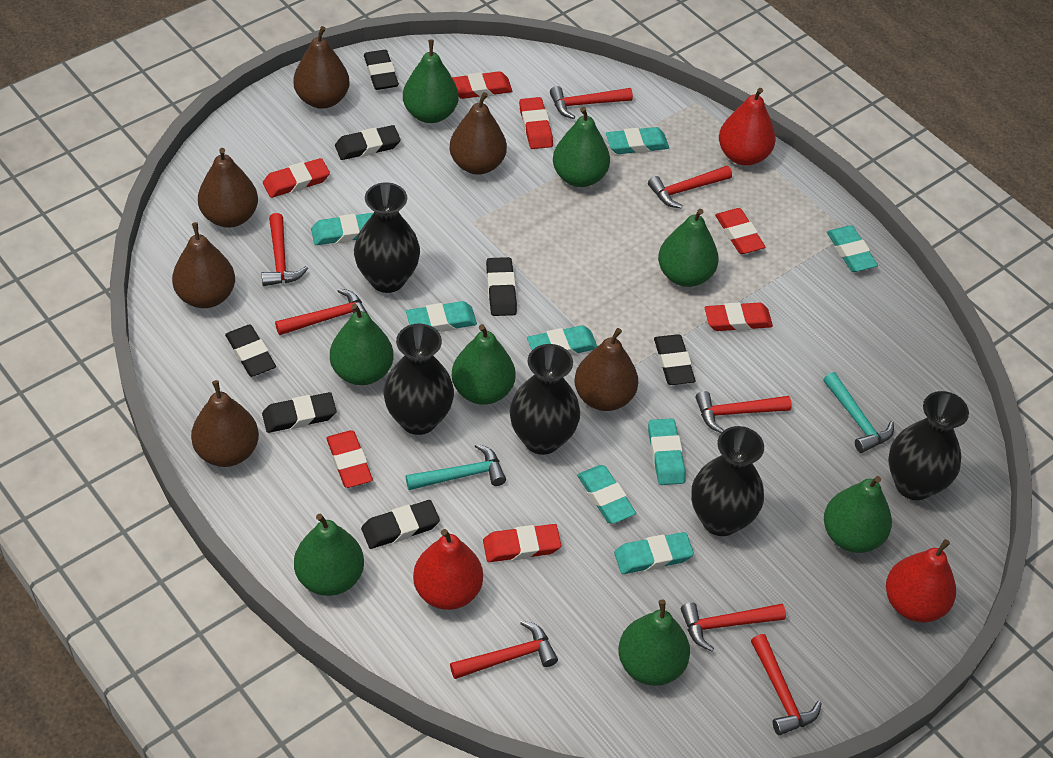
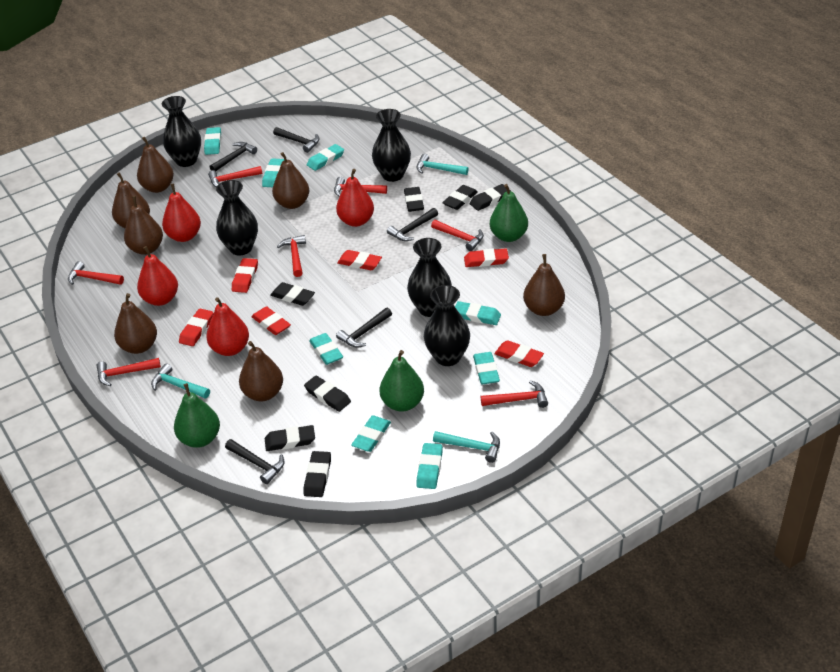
black hammer: none = 0 -> [210,142,257,171] [225,439,284,484] [273,127,320,153] [336,308,392,348] [387,208,438,241] = 5
brown pear: [172,222,235,308] [191,380,259,467] [198,148,258,228] [293,26,350,109] [449,92,507,175] [574,328,638,411] = 6 -> [112,173,150,228] [114,293,157,354] [124,196,163,255] [137,137,174,193] [239,341,283,401] [272,152,310,209] [523,254,565,316] = 7
green pear: [294,514,364,596] [330,304,393,385] [403,40,459,123] [452,324,516,405] [553,107,610,187] [618,599,690,686] [658,209,719,287] [824,476,892,553] = 8 -> [174,383,220,448] [379,350,424,412] [490,184,528,242] = 3
red eraser: [263,158,330,198] [326,430,373,488] [452,71,512,99] [483,524,561,562] [519,97,553,149] [705,302,773,331] [715,208,765,254] = 7 -> [179,309,213,346] [232,258,258,293] [251,306,291,335] [337,250,382,270] [464,248,509,267] [494,340,544,367] = 6
red hammer: [261,213,308,286] [275,288,368,335] [450,620,558,679] [550,86,633,119] [648,166,732,209] [681,602,786,651] [695,391,792,433] [751,634,822,735] = 8 -> [68,261,124,285] [96,358,161,386] [208,166,262,188] [277,235,306,277] [334,177,387,197] [431,220,484,251] [481,380,548,408] = 7
red pear: [413,529,483,610] [719,88,775,166] [886,539,956,623] = 3 -> [137,246,178,306] [162,183,201,242] [206,297,249,356] [336,169,374,227] = 4
turquoise hammer: [406,443,506,490] [823,372,894,453] = 2 -> [151,363,210,399] [416,154,469,175] [433,431,500,463] = 3

